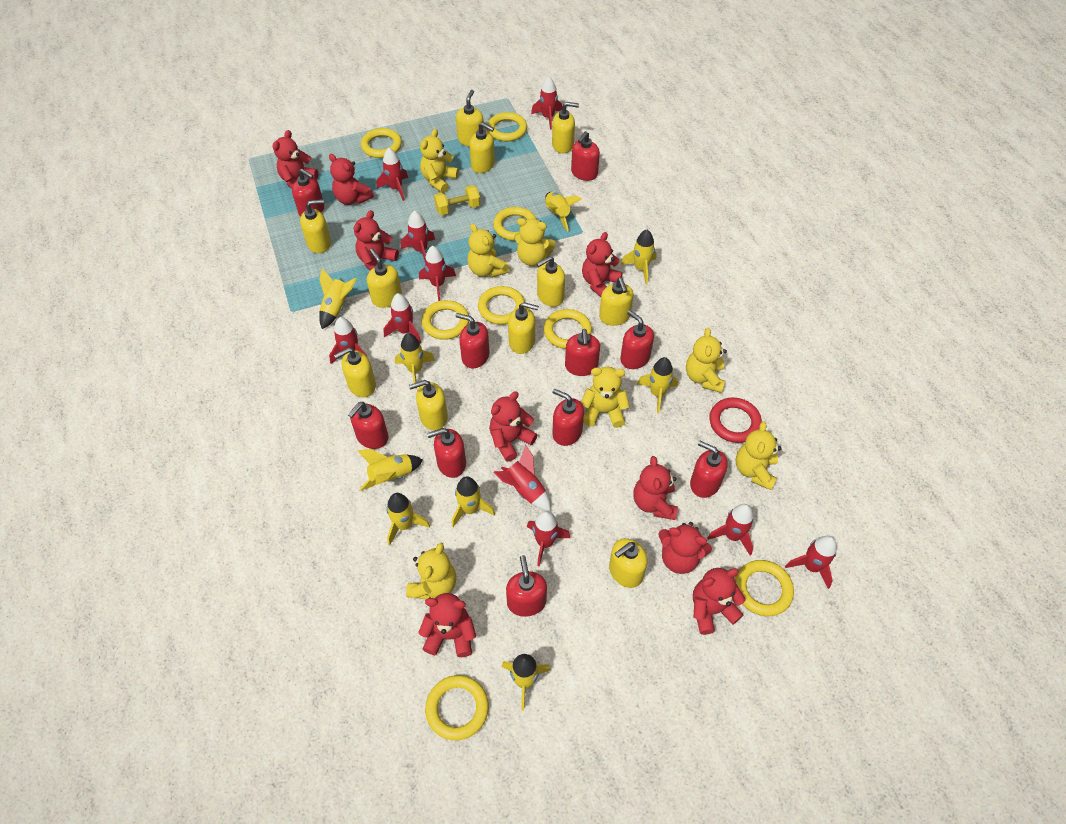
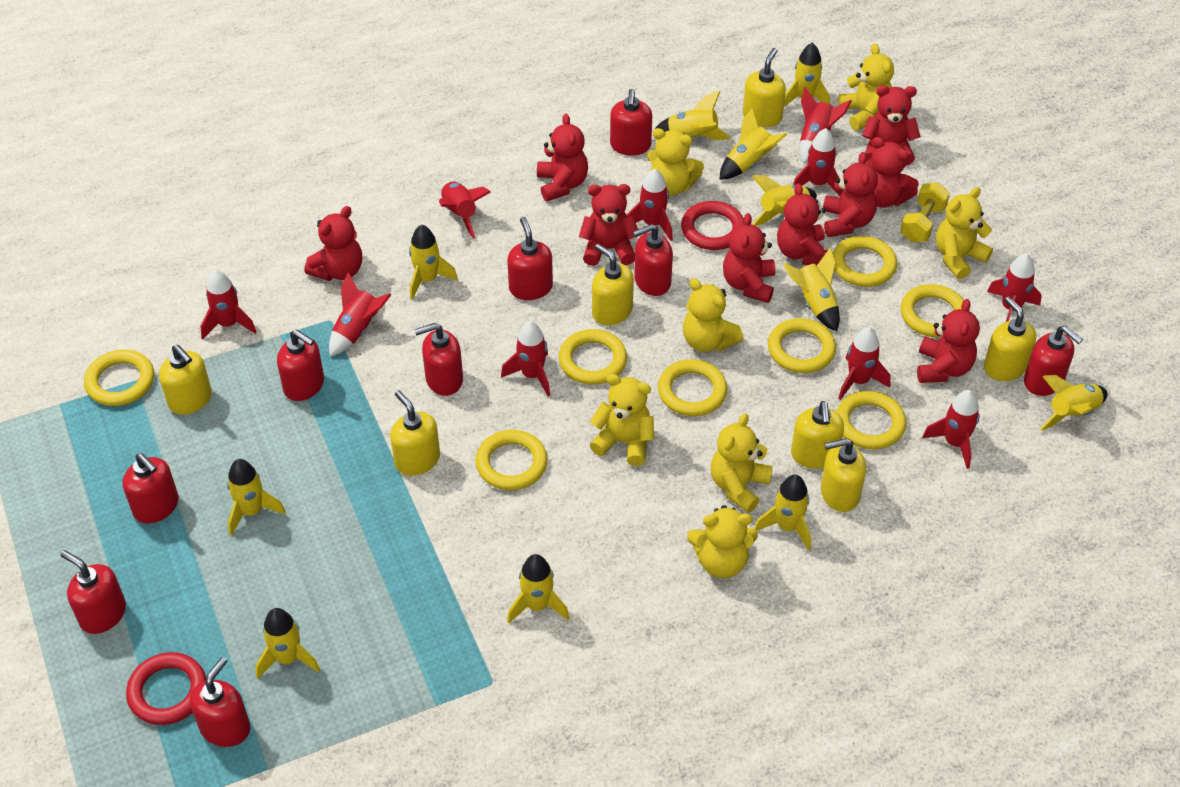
red ring: [710,397,762,443] = 1 -> [126,652,206,725] [681,201,744,250] = 2
red soap dispenser: [292,169,324,217] [348,402,388,449] [427,428,466,478] [456,313,489,368] [506,555,547,617] [552,389,584,446] [565,329,600,376] [571,131,600,181] [620,310,654,369] [690,441,728,498] = 10 -> [60,550,126,634] [123,453,179,523] [190,657,250,747] [277,329,324,401] [414,323,463,396] [507,217,553,300] [610,89,652,156] [633,224,673,296] [1024,326,1083,396] = 9
yellow rocket: [319,268,357,329] [357,449,423,491] [386,493,430,546] [395,333,435,389] [452,476,495,527] [501,654,551,711] [545,192,582,232] [621,230,656,285] [637,357,678,413] = 9 -> [227,459,286,536] [255,608,320,678] [409,225,458,299] [507,554,569,623] [654,91,731,140] [719,109,787,180] [751,175,817,226] [754,474,811,550] [783,247,840,332] [784,43,830,107] [1039,375,1108,431] = 11
yellow soap dispenser: [300,199,331,253] [334,347,376,397] [367,249,402,308] [409,380,448,431] [456,90,484,146] [469,122,495,173] [508,302,539,354] [536,256,565,307] [552,102,579,153] [599,278,633,326] [609,538,648,588] = 11 -> [159,344,212,415] [390,390,440,476] [592,244,634,325] [743,48,786,127] [791,401,844,469] [821,438,866,512] [984,297,1036,381] = 7

